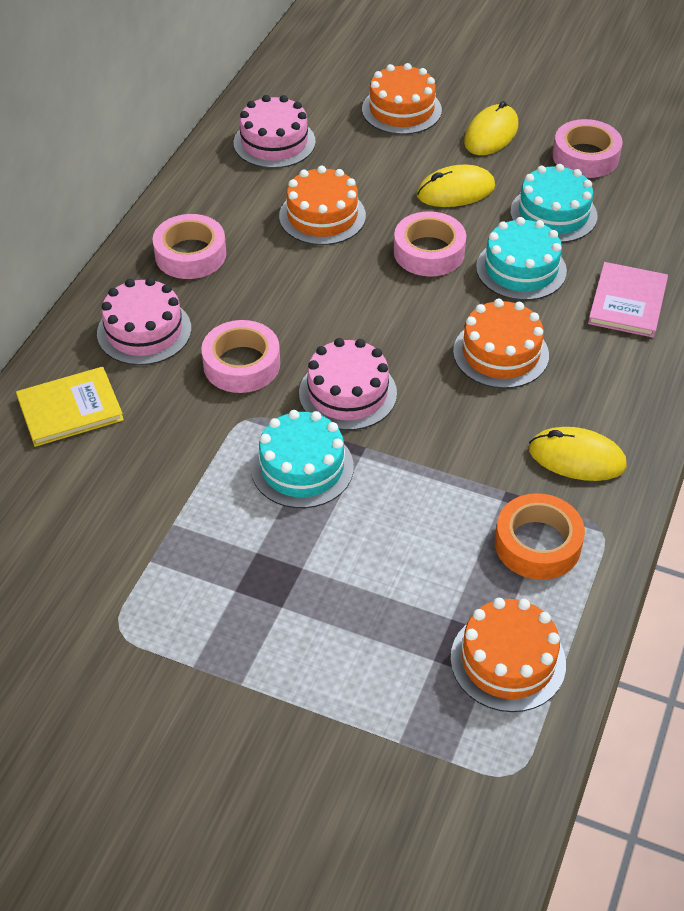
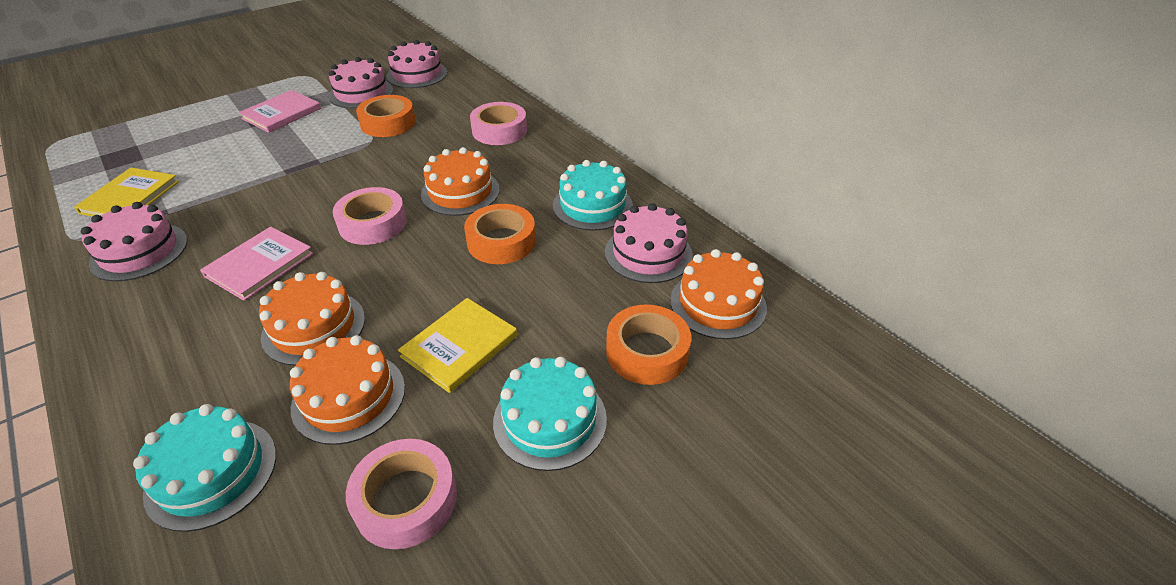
orange tape: [495,493,585,580] = 1 -> [356,95,416,137] [464,204,536,264] [606,305,691,385] = 3
pink book: [588,262,668,338] = 1 -> [200,226,313,301] [239,90,321,133] = 2
pink cake: [97,277,191,365] [234,95,316,168] [299,338,397,430] = 3 -> [81,202,188,282] [328,57,393,108] [387,40,447,88] [605,203,693,283] = 4
pink tape: [153,214,226,279] [201,320,280,393] [394,211,466,277] [553,119,623,178] = 4 -> [333,187,407,245] [346,439,457,549] [470,102,527,145] = 3
yellow book: [16,367,124,447] = 1 -> [74,168,179,216] [398,298,517,393] = 2
yellow mouse: [417,165,495,207] [464,101,518,155] [529,427,627,481] = 3 -> none = 0

